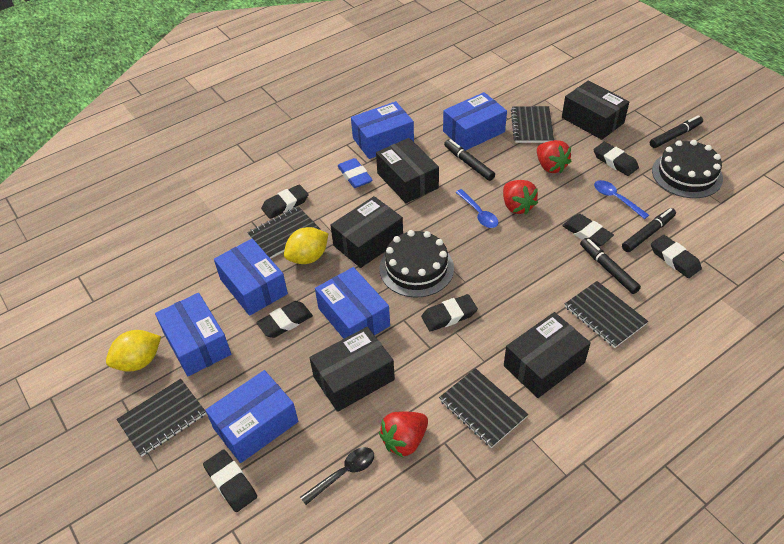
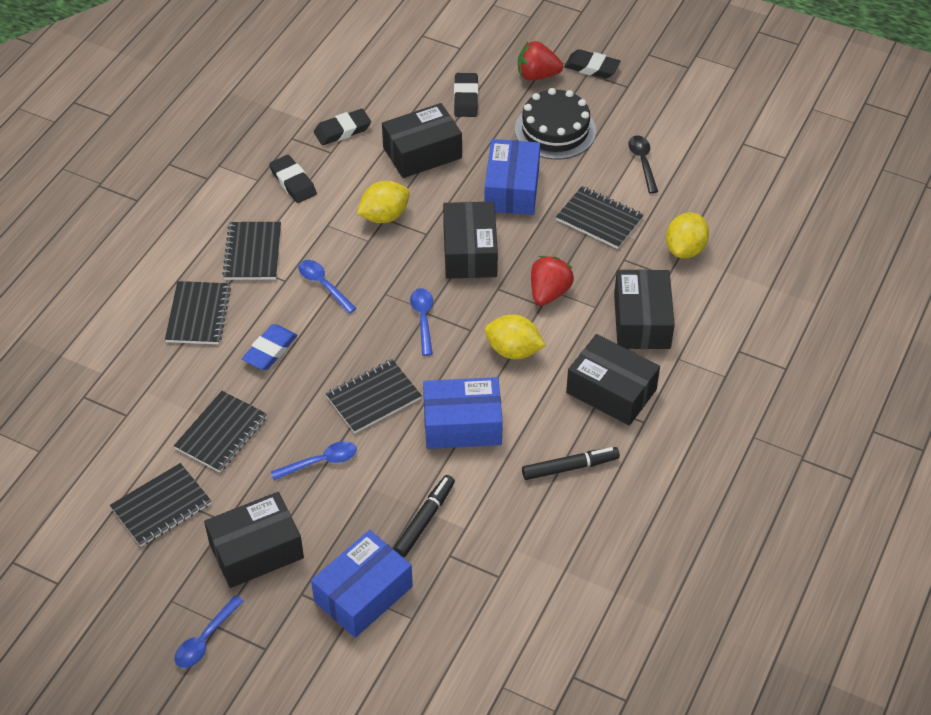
black cake: [380,230,454,297] [652,140,723,198] = 2 -> [515,88,596,160] = 1
black eraser: [203,449,257,512] [256,301,313,338] [261,184,309,219] [421,294,478,332] [562,214,614,247] [594,142,639,176] [651,235,702,278] = 7 -> [269,155,317,203] [314,109,371,145] [454,73,478,117] [564,49,621,79] = 4
black marker: [444,139,495,181] [580,238,641,294] [622,208,676,252] [650,115,703,148] = 4 -> [393,475,455,558] [522,447,620,480] = 2
black notebook: [116,379,206,457] [247,206,321,259] [439,368,528,448] [511,106,554,143] [565,281,648,348] = 5 -> [110,463,211,547] [165,281,231,344] [174,391,267,472] [222,222,281,280] [326,359,422,433] [556,186,644,249] = 6
blue box: [155,293,231,377] [205,370,298,463] [214,239,288,316] [315,267,390,339] [351,101,414,159] [443,92,507,150] = 6 -> [311,530,413,638] [423,377,503,449] [484,139,540,215] = 3
blue spoon: [456,189,498,228] [594,180,649,219] = 2 -> [174,595,244,668] [271,441,357,480] [299,260,357,314] [410,288,433,356] = 4
red strawberry: [379,412,428,458] [503,180,538,215] [537,140,572,174] = 3 -> [518,41,563,81] [531,256,574,306] = 2
yellow lemon: [106,330,161,372] [284,227,329,264] = 2 -> [357,181,410,223] [485,314,546,359] [666,212,709,258] = 3

